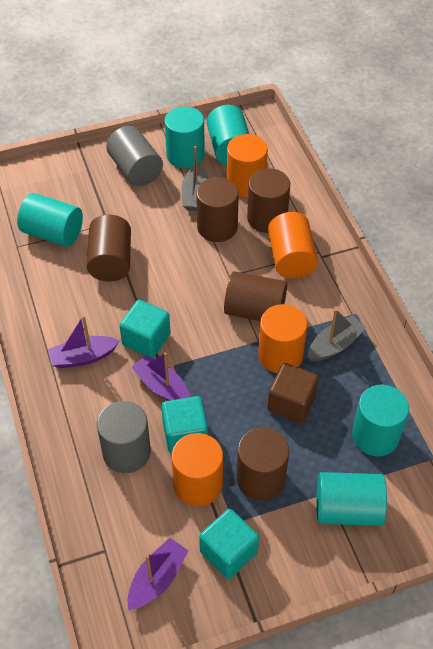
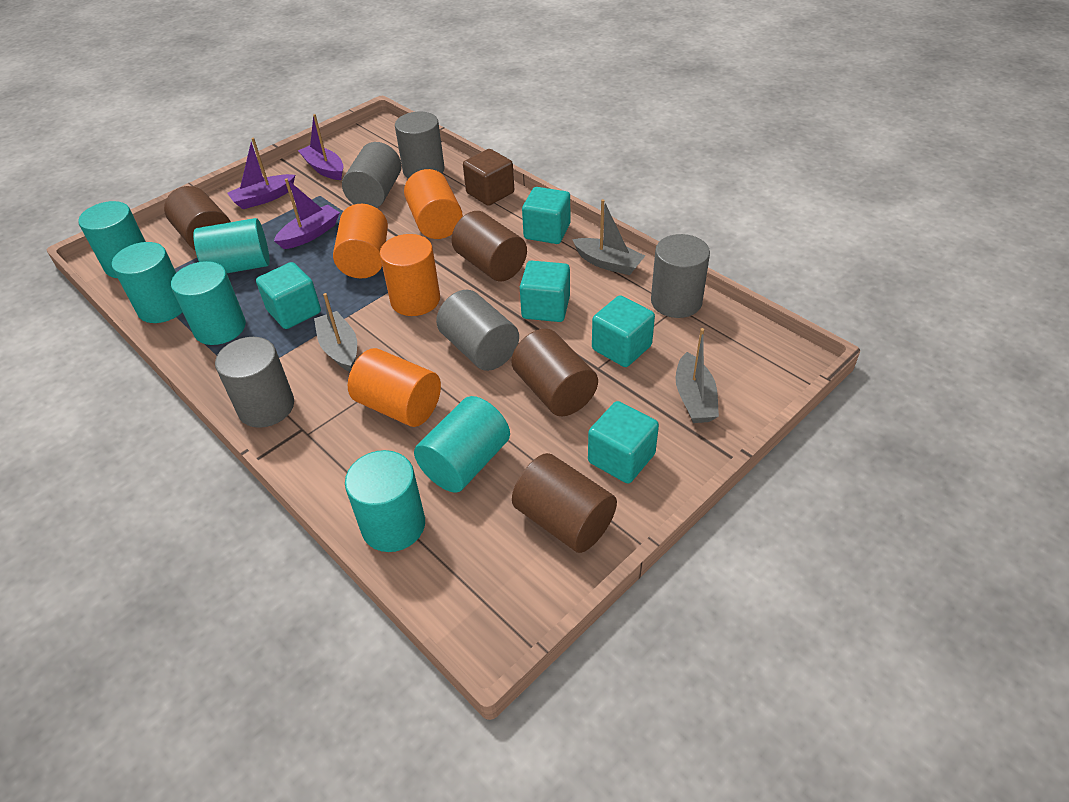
brown cylinder: [87,215,131,282] [196,177,239,242] [224,271,287,321] [237,427,289,501] [247,168,290,233] = 5 -> [164,186,231,250] [452,211,527,282] [511,329,598,416] [512,453,617,553] = 4
grey boat: [182,146,208,211] [308,309,366,362] = 2 -> [314,293,357,372] [572,199,645,275] [676,328,719,423] = 3
grey cylinder: [97,401,151,473] [106,126,163,186] = 2 -> [215,337,294,428] [342,142,402,208] [395,112,445,179] [436,290,519,371] [651,234,710,318] = 5
turquoise cube: [119,300,171,358] [161,396,208,454] [199,509,259,579] = 3 -> [256,262,321,329] [520,261,570,322] [522,187,570,244] [588,401,659,484] [592,295,655,367] = 5
turquoise cylinder: [17,193,83,247] [165,106,205,169] [207,105,249,165] [316,472,387,526] [352,384,409,456] = 5 -> [78,201,146,278] [112,242,182,323] [171,261,246,345] [193,218,270,273] [345,450,425,552] [414,396,510,493] = 6

